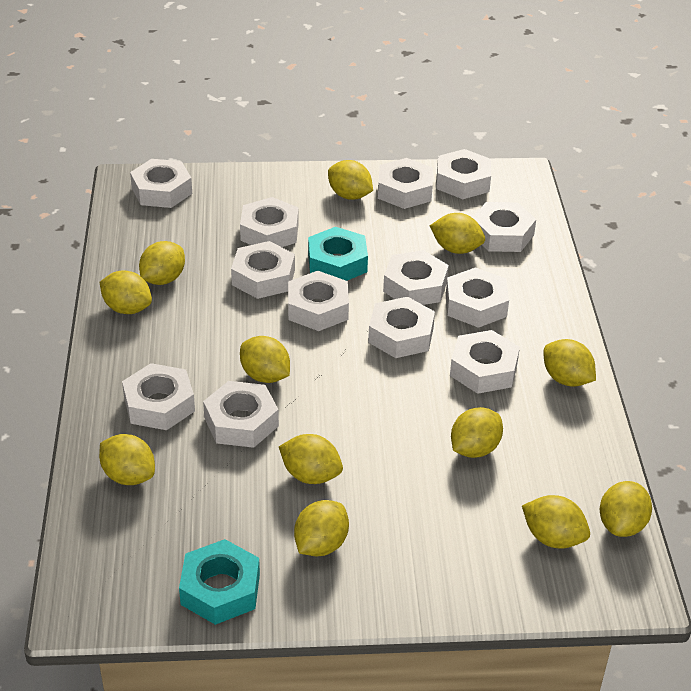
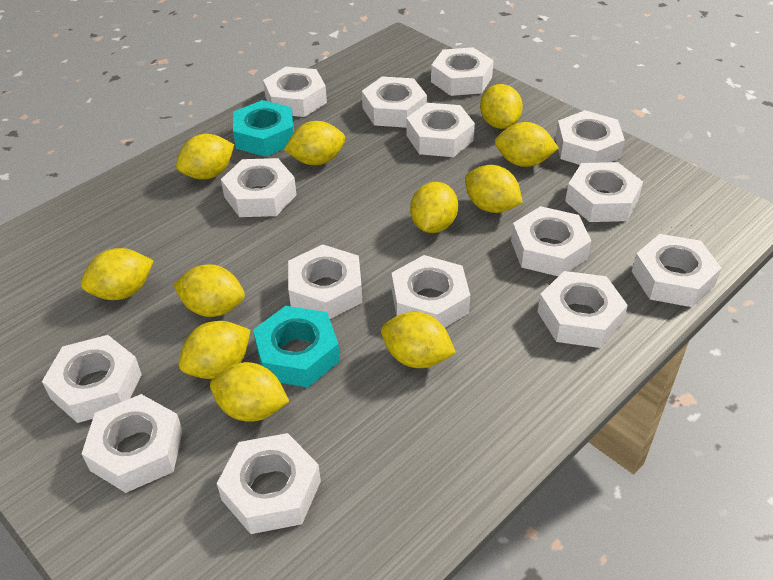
white nut: [122,363,195,430] [130,159,192,208] [203,381,279,448] [231,241,295,299] [240,197,299,247] [288,271,349,331] [368,297,435,358] [378,158,433,209] [383,250,449,305] [436,149,491,199] [446,267,509,328] [450,330,520,394] [472,202,536,252] = 13 -> [42,335,142,423] [82,394,183,493] [217,433,321,534] [221,158,297,217] [263,67,327,117] [288,245,362,319] [362,76,427,128] [392,255,470,328] [407,103,475,157] [431,47,494,96] [511,206,591,276] [538,271,628,348] [555,110,625,165] [565,162,643,222] [632,234,721,307] = 15
yellow lemon: [99,434,155,485] [100,270,152,314] [139,241,185,285] [240,336,290,383] [279,434,343,484] [294,500,349,556] [328,160,373,200] [430,213,485,254] [451,407,503,458] [522,495,590,549] [544,339,596,387] [600,481,652,537] = 12 -> [81,248,154,300] [173,264,245,317] [176,134,234,180] [179,321,251,379] [210,362,289,422] [284,121,345,165] [381,312,456,368] [410,182,458,233] [465,165,523,213] [480,84,523,129] [495,122,559,167] = 11

